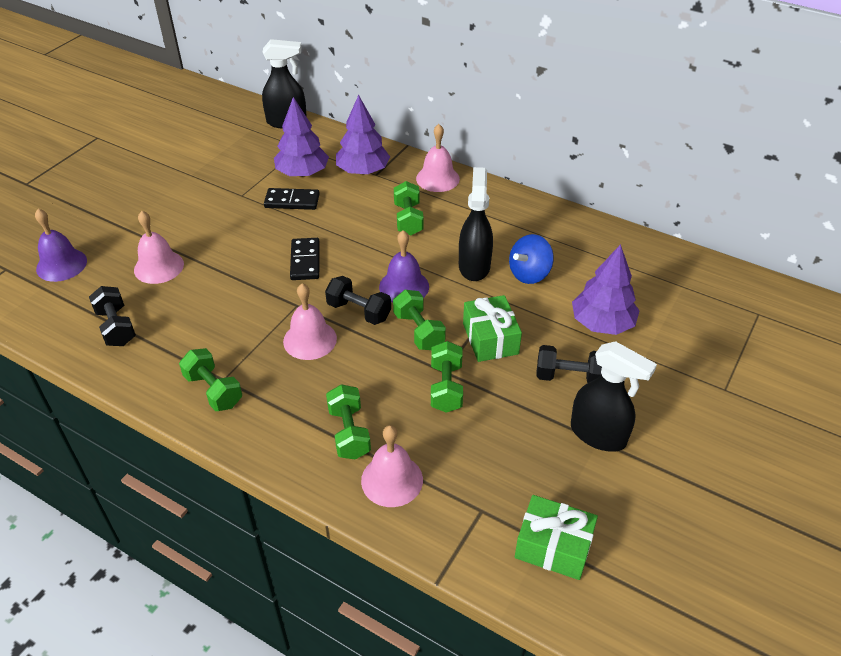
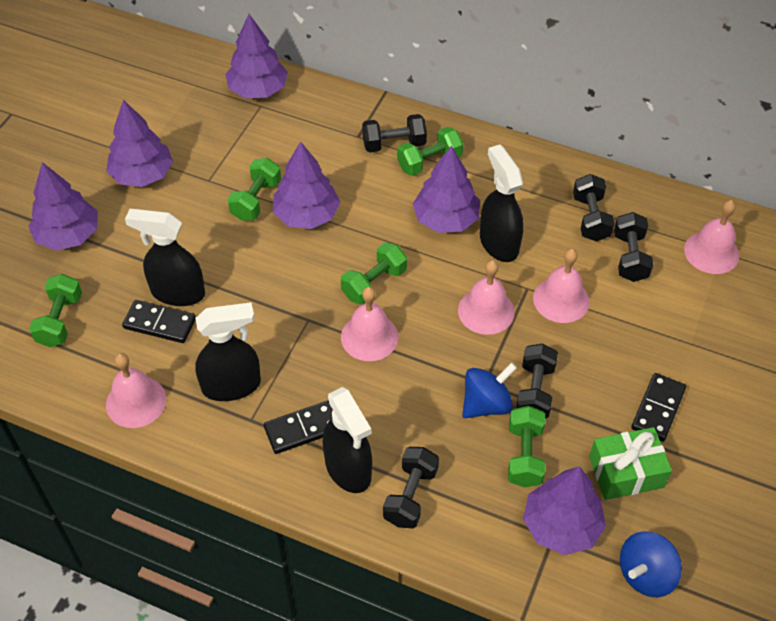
black domino: [264,188,320,210] [290,238,320,280] = 2 -> [122,300,196,343] [264,401,333,454] [631,373,686,442] = 3
black dumbbell: [89,286,136,346] [325,276,391,325] [536,345,602,383] = 3 -> [362,114,427,152] [383,447,439,528] [516,344,558,419] [573,174,615,242] [614,212,653,282] = 5
black spray bottle: [262,39,307,129] [459,167,493,281] [571,341,657,452] = 3 -> [125,209,205,306] [195,303,261,401] [322,387,372,493] [480,144,524,262] = 4
blue spinning top: [509,234,554,284] = 1 -> [462,363,517,418] [620,531,682,597] = 2
green gift: [463,295,522,362] [515,495,598,580] = 2 -> [589,427,672,500] = 1
pink bell: [134,211,184,284] [283,283,337,360] [361,425,423,507] [416,124,460,192] = 4 -> [106,353,166,428] [341,287,398,361] [458,260,515,335] [533,249,590,323] [684,200,739,274] = 5
purple bell: [35,209,87,282] [379,230,429,303] = 2 -> none = 0
purple tree: [274,97,329,177] [336,95,390,175] [572,244,640,335] = 3 -> [28,162,98,251] [106,100,173,187] [225,14,288,98] [273,141,340,229] [413,146,480,233] [523,466,606,555] = 6

